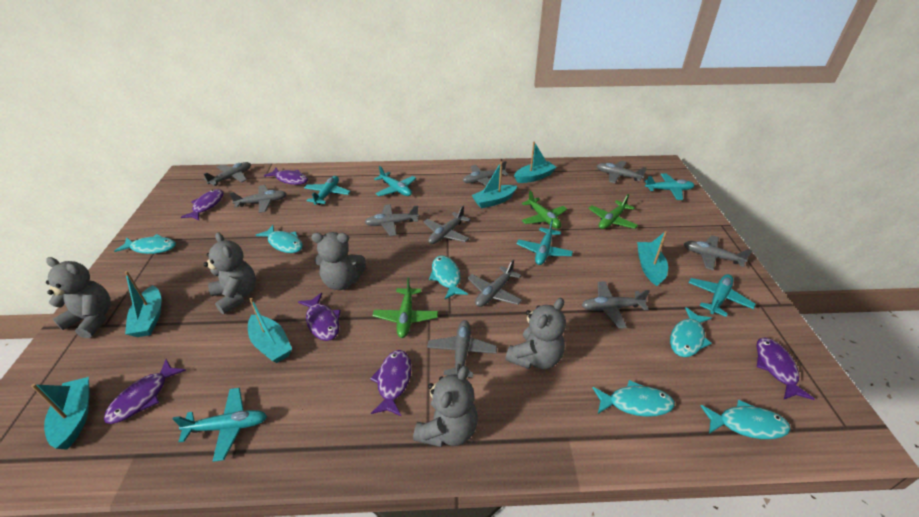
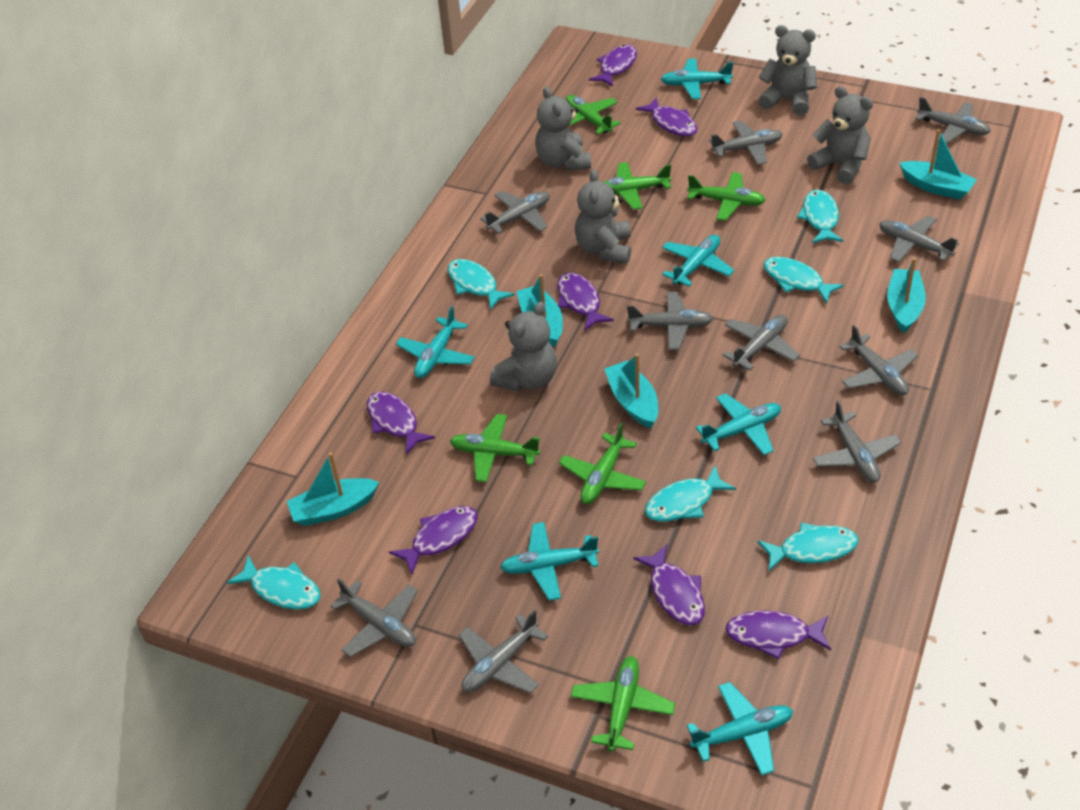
green plane: [373,278,438,338] [522,191,567,229] [588,194,638,229] = 3 -> [450,414,540,482] [559,423,646,504] [566,95,621,134] [571,656,675,752] [604,162,671,210] [687,172,766,221] = 6
purple fish: [104,359,186,424] [181,189,223,220] [264,168,308,185] [298,293,341,341] [370,350,412,416] [756,337,815,400] = 6 -> [367,392,435,455] [389,506,478,575] [557,272,614,331] [589,45,637,87] [633,544,705,625] [636,97,697,137] [725,610,831,660] = 7
turquoise boat: [31,377,90,450] [124,271,162,337] [248,298,292,363] [471,161,517,208] [514,141,557,183] [637,231,668,286] = 6 -> [287,452,379,526] [516,274,563,347] [604,354,658,428] [887,258,926,333] [900,129,977,200] = 5

